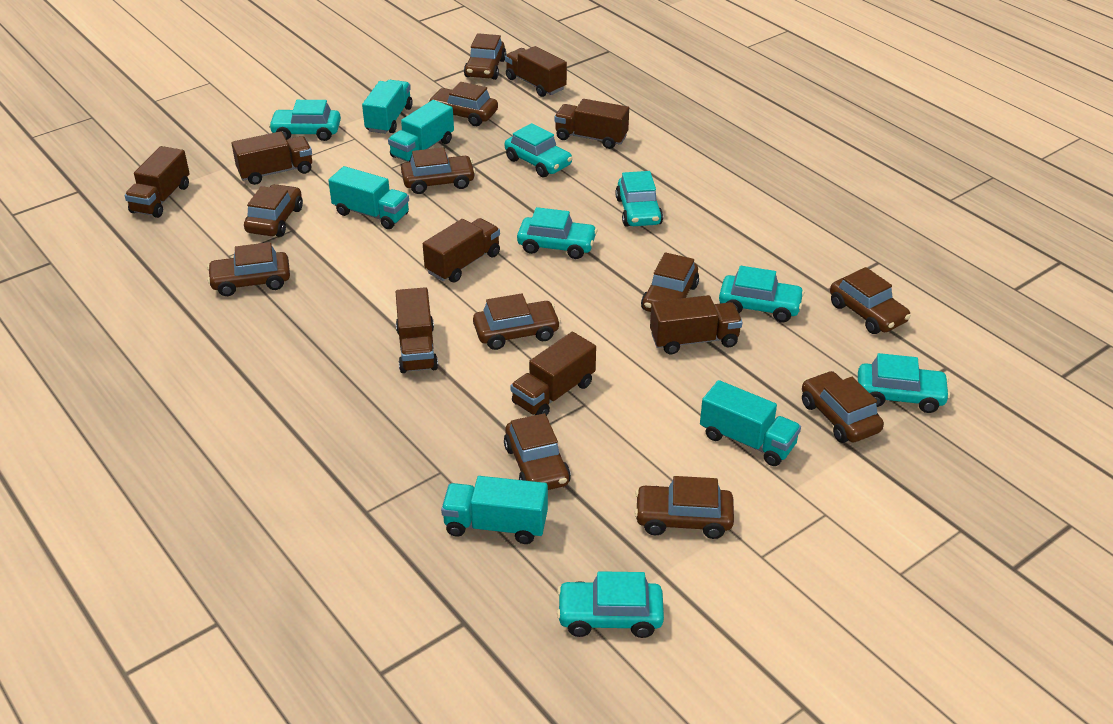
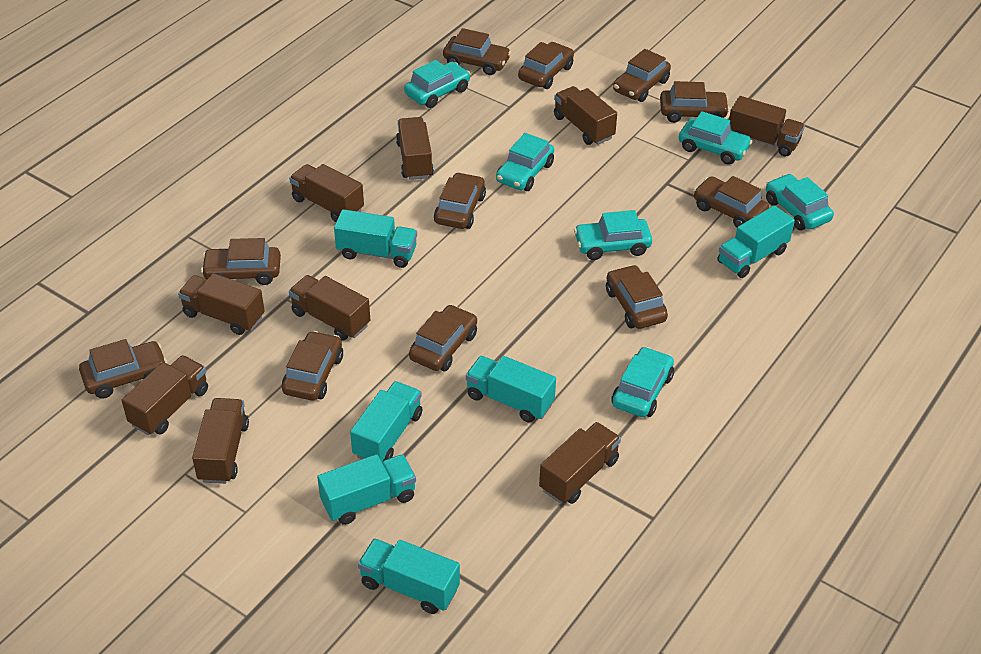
brown truck: [125,146,190,218] [232,131,312,185] [396,287,438,373] [423,218,500,282] [505,46,567,97] [510,332,596,416] [554,99,629,149] [650,295,742,354] = 8 -> [122,355,208,435] [178,273,265,335] [192,398,249,484] [289,164,364,222] [289,275,370,341] [396,117,434,180] [539,422,621,504] [554,86,617,145] [729,96,805,156] = 9
turquoise car: [269,100,341,141] [505,123,573,177] [517,207,597,259] [557,571,664,638] [615,171,663,227] [719,266,805,322] [858,353,950,413] = 7 -> [404,60,470,108] [496,133,554,191] [574,210,652,260] [611,346,674,417] [679,111,753,165] [766,174,834,230] = 6
turquoise truck: [328,166,409,229] [362,80,413,134] [388,100,454,162] [441,476,548,544] [700,380,801,466] = 5 -> [317,454,416,525] [334,209,417,268] [350,381,422,462] [358,539,460,614] [466,356,556,423] [717,205,795,278] = 6

